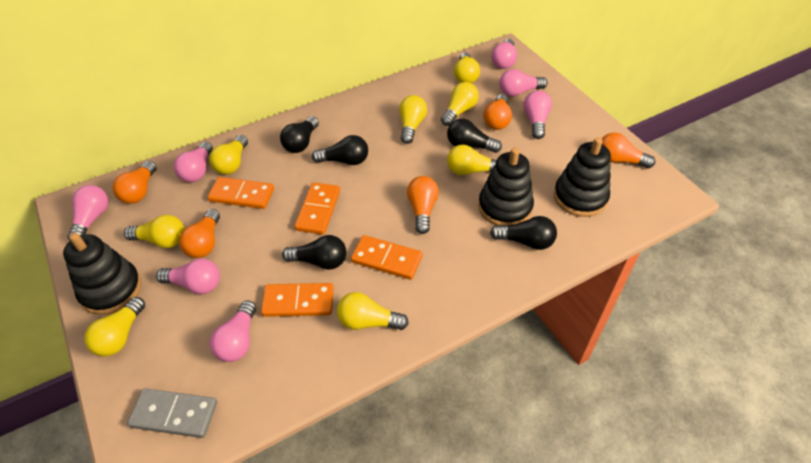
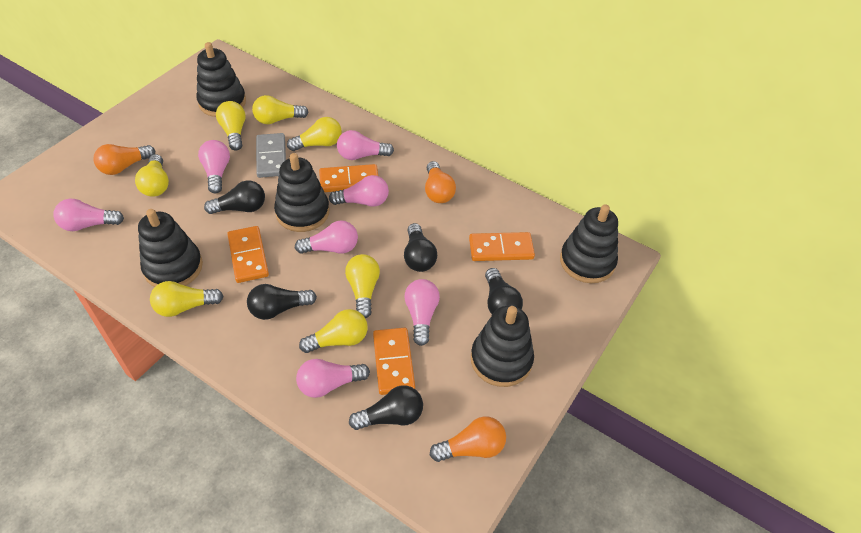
black stacking toy: [63,233,142,315] [478,148,534,226] [554,137,611,217] = 3 -> [138,209,203,287] [196,42,246,117] [274,153,329,232] [471,306,534,387] [560,204,618,283] = 5
orange light bulb: [113,161,157,204] [179,209,220,258] [407,176,439,234] [483,94,512,130] [601,133,655,169] = 5 -> [93,144,155,175] [425,161,456,203] [430,416,506,462] = 3
yellow light bulb: [84,297,145,356] [124,215,184,248] [209,135,248,175] [337,292,409,330] [399,95,427,144] [441,82,479,126] [447,145,497,175] [454,52,480,83] = 8 -> [135,154,169,197] [150,281,224,317] [216,101,246,151] [252,95,309,124] [287,117,342,151] [299,309,368,353] [345,254,380,318] = 7

